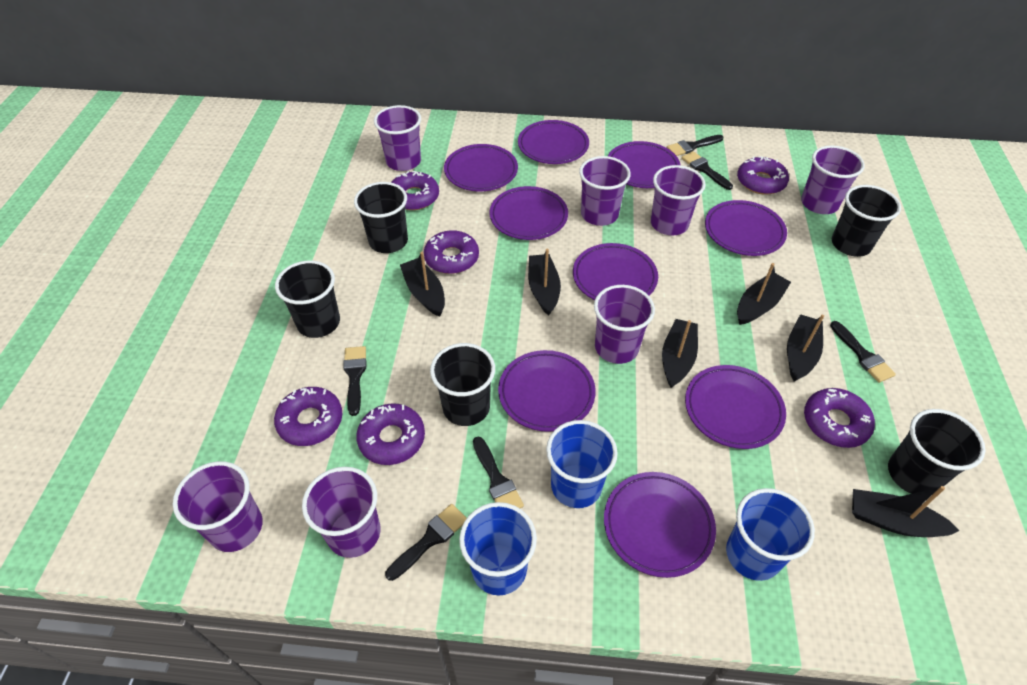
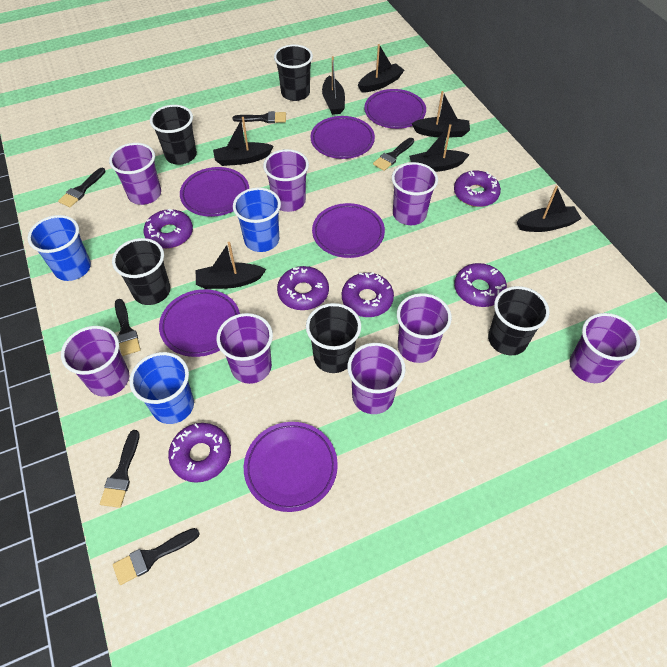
black boat: [400,252,445,317] [528,249,561,316] [662,319,698,388] [737,263,791,325] [787,314,824,382] [852,486,960,537] = 6 -> [196,242,266,289] [213,117,273,166] [322,56,345,115] [358,44,404,92] [409,124,470,172] [411,91,470,138] [517,186,582,232] = 7
purple cup: [173,461,263,552] [302,467,381,558] [374,105,421,171] [579,156,631,226] [594,285,655,364] [651,165,706,235] [801,145,865,214] = 7 -> [61,326,129,397] [109,143,161,205] [217,313,273,384] [263,149,309,212] [347,343,406,414] [392,162,438,225] [397,293,452,363] [570,313,640,383] = 8
purple plate: [444,144,518,191] [490,186,568,240] [498,350,596,432] [518,120,589,164] [573,243,658,300] [604,472,716,578] [608,141,681,188] [685,365,786,449] [705,200,787,256] = 9 -> [159,289,240,357] [180,167,249,217] [244,422,338,512] [310,116,375,159] [312,203,385,258] [364,89,426,129] = 6

